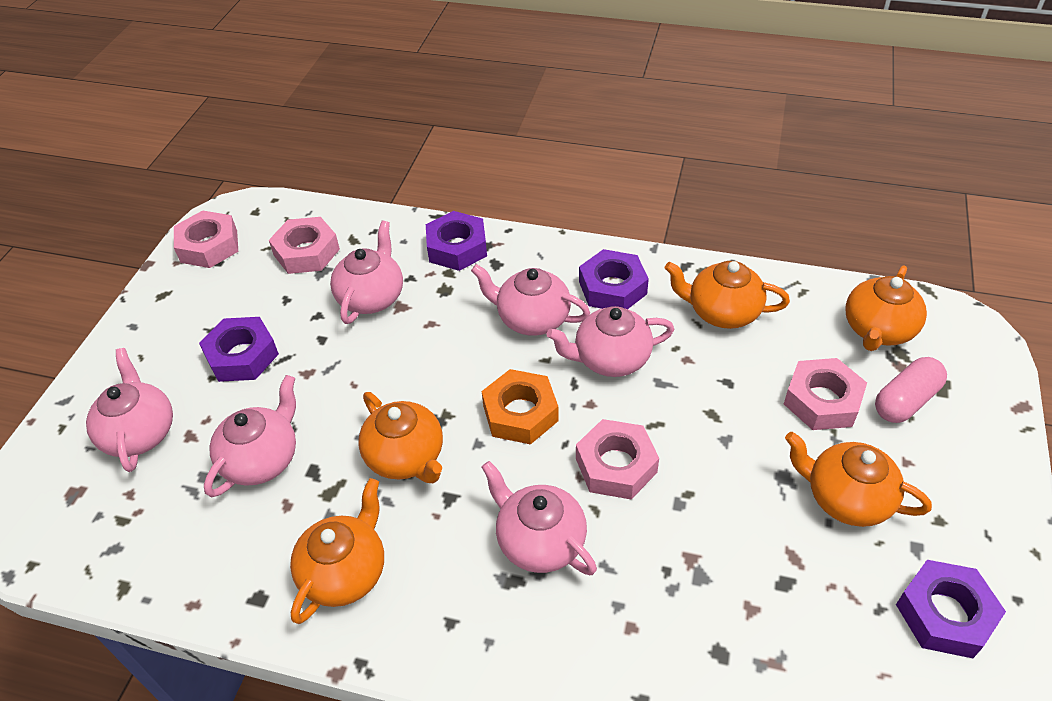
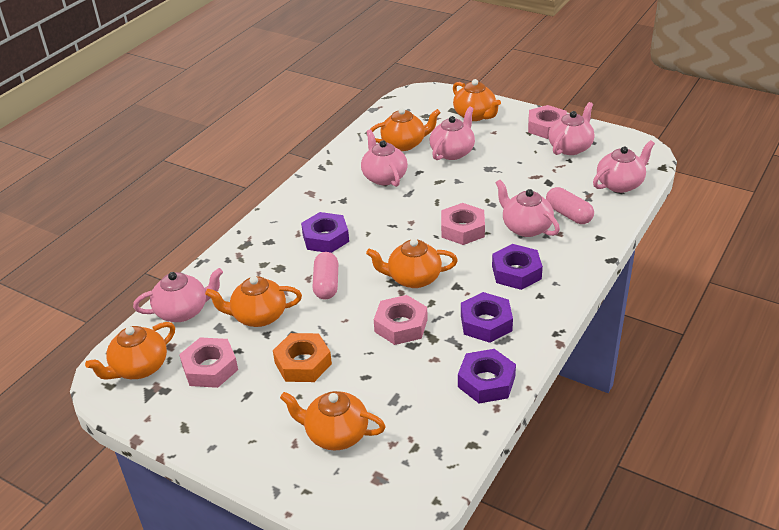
orange teapot: [290,478,384,624] [358,392,443,483] [665,261,790,329] [785,432,932,527] [845,265,927,351] = 5 -> [85,322,175,380] [205,276,302,327] [280,391,386,450] [366,239,458,288] [371,108,440,151] [453,79,501,121] = 6
pink capsule: [875,357,947,423] = 1 -> [312,252,338,299] [546,187,594,224] = 2

